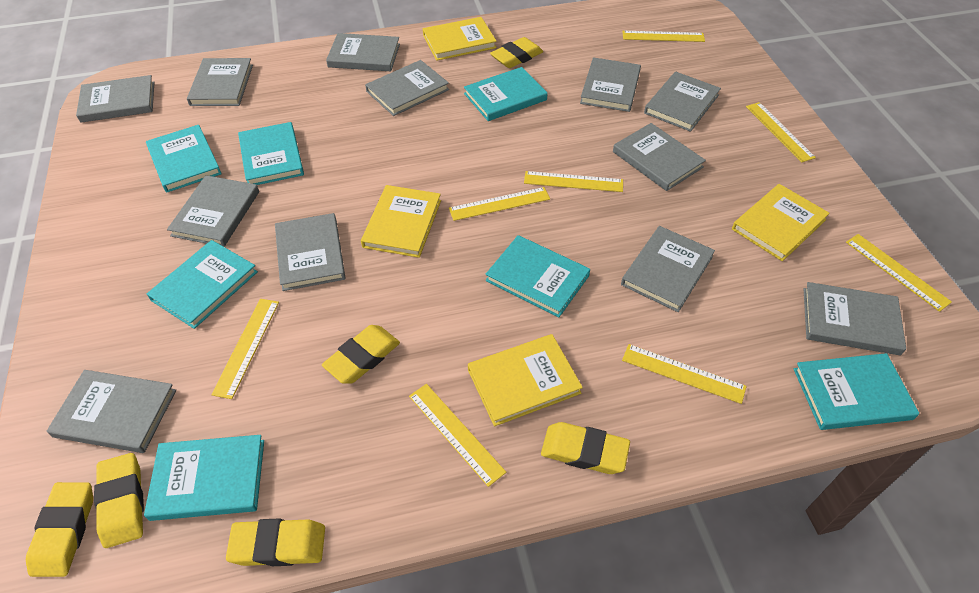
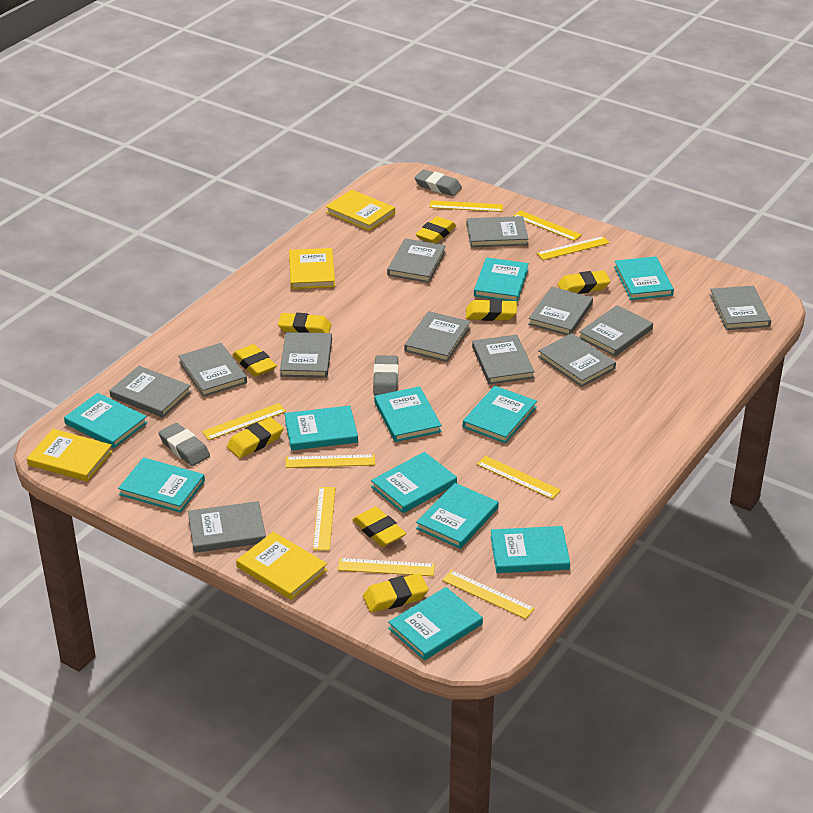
grey eraser: none = 0 -> [158,423,210,466] [373,355,399,396] [414,170,462,196] = 3
turquoise book: [144,435,264,521] [146,125,222,192] [147,240,258,329] [238,122,304,185] [464,67,547,121] [486,235,590,318] [794,353,919,430] = 7 -> [64,393,147,448] [118,457,205,513] [285,406,358,450] [371,452,457,513] [374,386,442,442] [388,587,483,660] [416,483,499,549] [463,386,537,443] [474,258,529,302] [490,526,570,573] [614,256,674,300] = 11
yellow eraser: [26,482,93,577] [94,453,144,548] [226,519,325,566] [322,325,400,384] [490,37,543,68] [541,422,630,474] = 6 -> [227,417,284,458] [232,344,277,377] [278,313,331,333] [352,507,406,547] [363,573,428,612] [415,216,456,243] [466,299,517,321] [558,270,611,294] = 8
yellow ruler: [211,299,279,399] [409,384,506,487] [449,187,550,221] [524,171,623,192] [622,31,705,42] [622,344,747,404] [746,102,816,162] [846,234,952,312] = 8 -> [202,403,286,440] [286,454,375,468] [313,487,335,551] [338,558,435,576] [430,200,503,212] [442,570,535,619] [477,456,561,499] [513,210,582,241] [537,236,609,260] = 9

